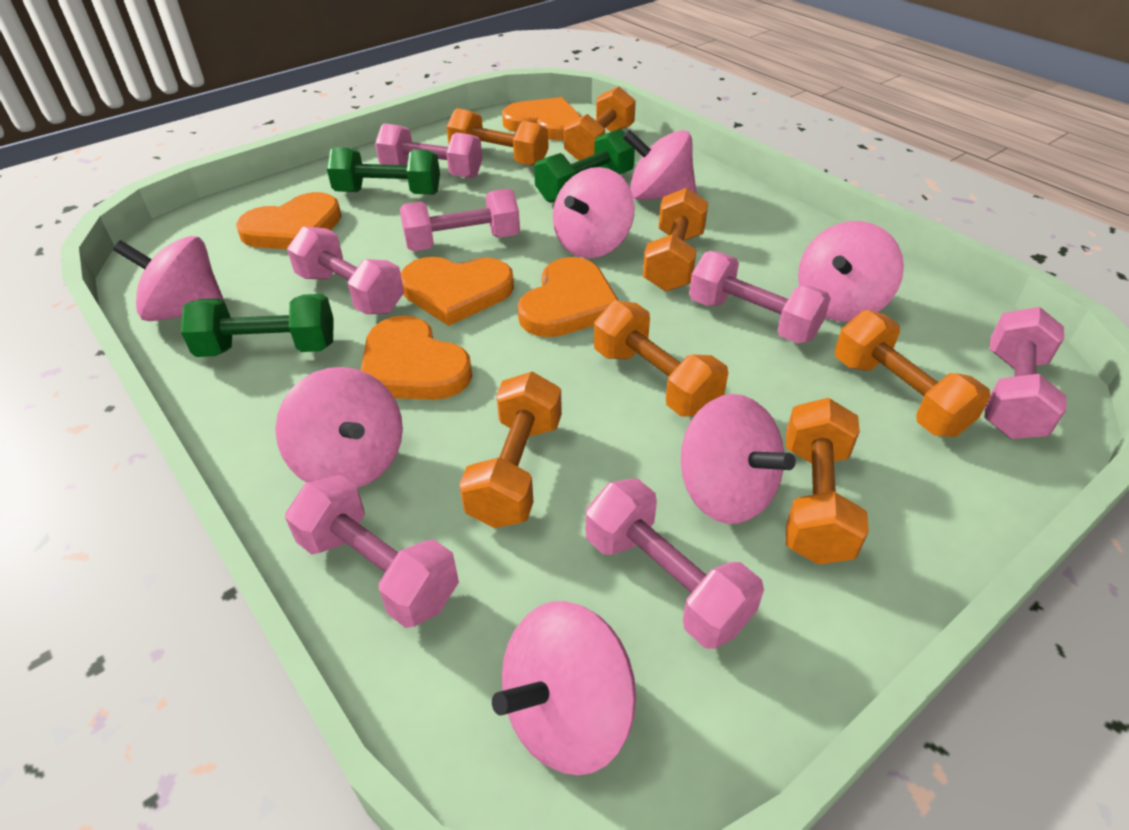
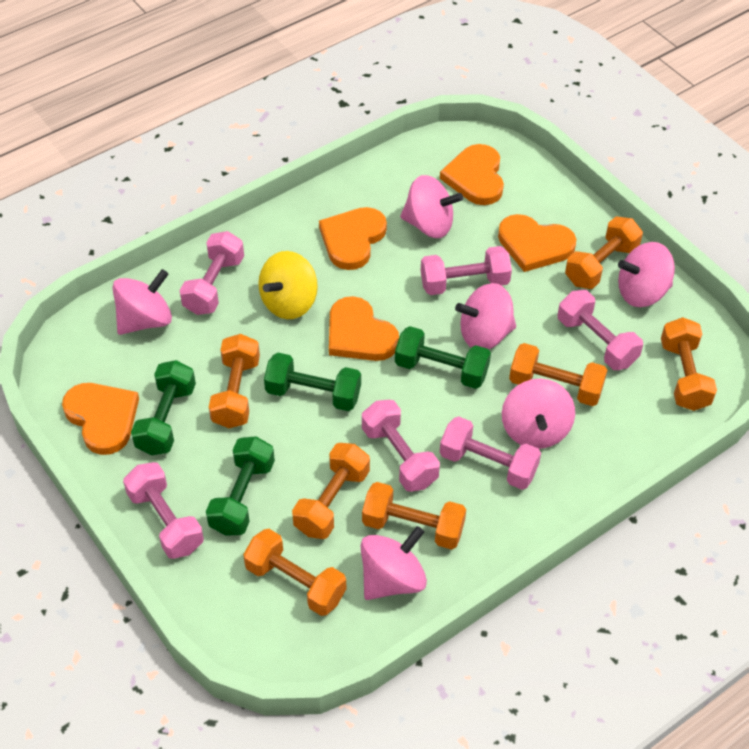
green dumbbell: [181,294,334,357] [327,147,440,195] [534,129,635,203] = 3 -> [131,360,196,455] [206,436,275,536] [264,353,361,411] [395,326,491,389] = 4
pink dumbbell: [285,475,459,628] [287,226,404,314] [375,123,482,178] [400,188,520,251] [586,479,764,649] [689,251,831,344] [984,307,1067,439] = 7 -> [123,462,204,559] [180,231,244,315] [362,400,440,492] [421,246,512,295] [440,416,541,490] [558,290,643,370] = 6
pink spinning top: [113,236,227,321] [275,367,403,488] [492,601,636,776] [553,167,635,258] [623,129,697,200] [681,394,796,524] [798,221,904,322] = 7 -> [112,269,172,335] [361,526,427,600] [400,175,463,238] [455,283,516,349] [502,379,575,449] [618,242,675,307] = 6
yellow spinning top: none = 0 -> [258,251,318,319] = 1

